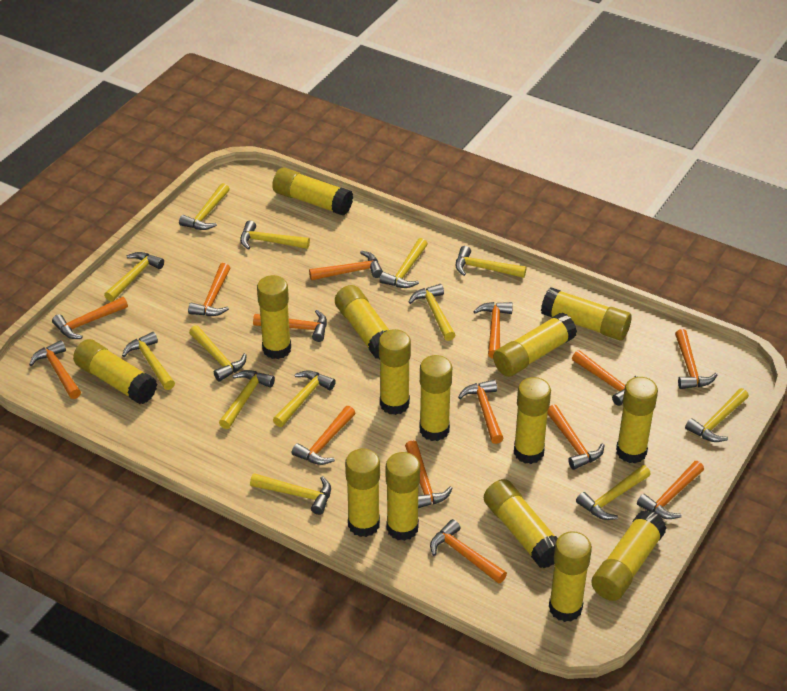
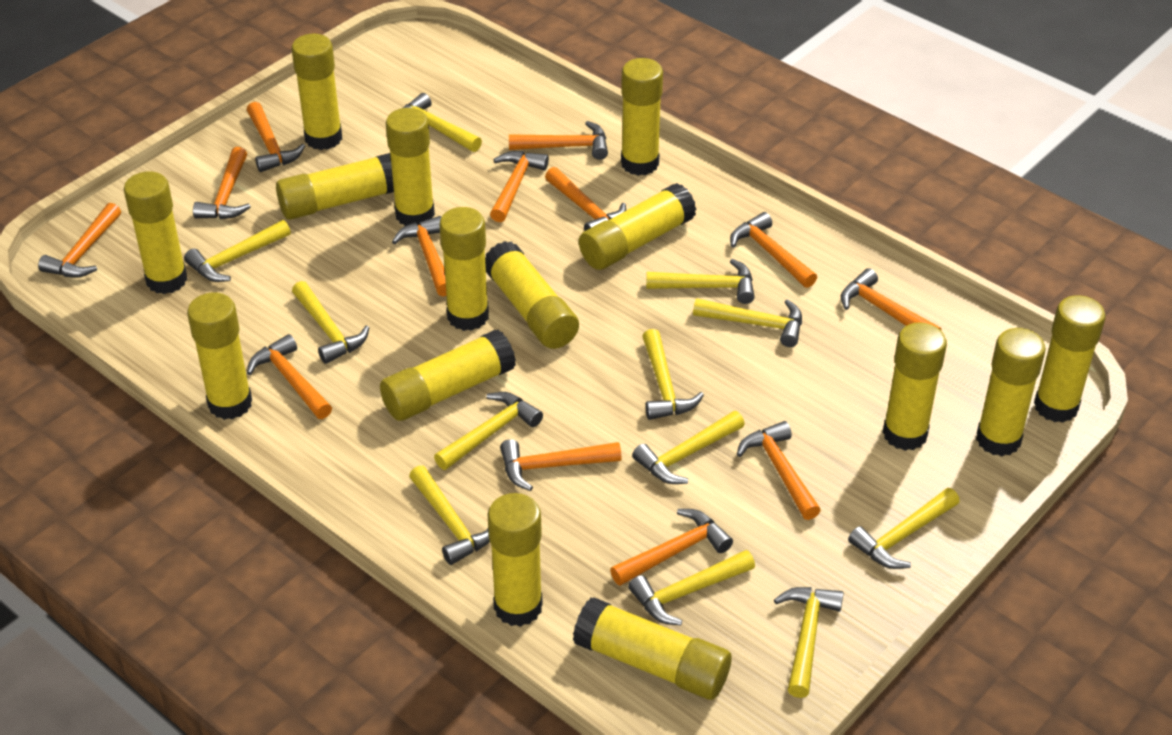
orange hammer: [29,340,81,399] [52,297,128,339] [188,263,230,316] [253,310,327,342] [292,406,355,465] [309,251,383,280] [405,440,453,508] [430,519,507,584] [458,380,504,444] [473,302,513,359] [548,405,604,470] [572,350,638,406] [637,461,704,519] [675,329,717,389] = 14 -> [38,203,121,278] [193,147,251,219] [247,102,305,172] [247,334,332,419] [392,216,447,297] [490,151,549,222] [500,439,622,491] [509,121,608,160] [545,167,626,231] [610,509,733,586] [730,212,817,288] [737,421,821,520] [841,268,942,331] = 13
yellow hammer: [104,252,164,302] [122,332,175,390] [179,183,230,230] [189,325,246,381] [219,370,275,429] [240,220,310,250] [250,473,331,515] [273,370,336,427] [379,238,428,288] [409,284,455,341] [455,246,527,278] [576,465,651,520] [685,388,749,442] = 13 -> [184,220,291,282] [292,281,369,364] [403,93,482,152] [409,465,490,565] [434,392,543,470] [628,550,755,625] [632,411,745,484] [642,329,704,420] [646,259,755,304] [693,298,802,347] [774,587,844,698] [848,488,960,569] = 12

